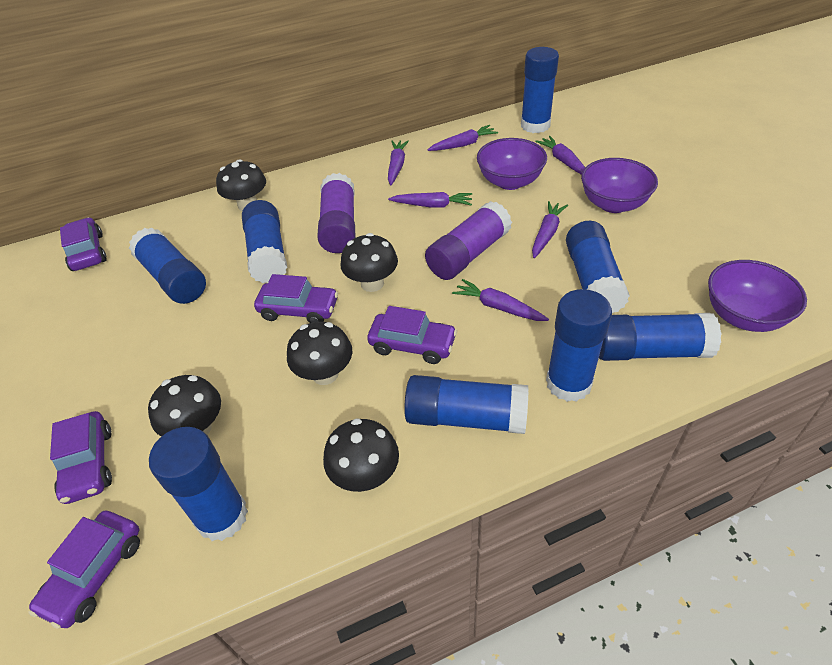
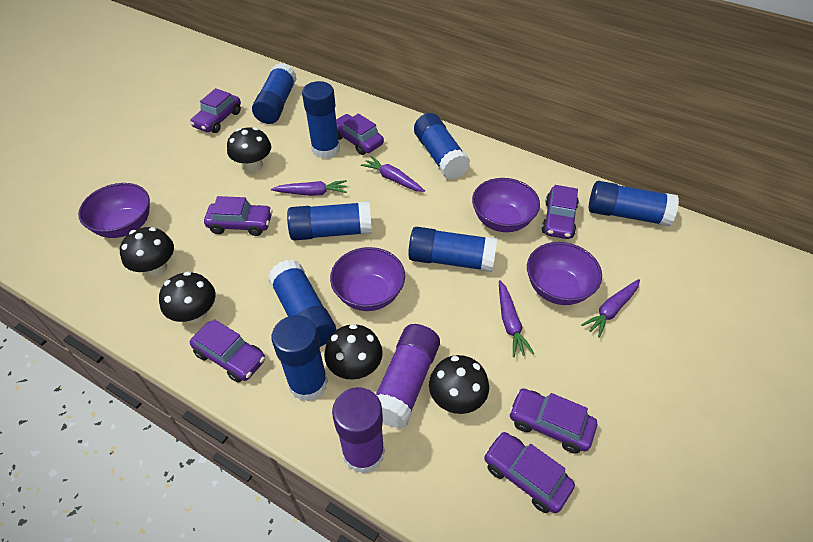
purple bowl: [477,138,547,190] [581,158,658,213] [708,260,807,332] = 3 -> [78,183,150,238] [330,247,405,311] [472,178,540,232] [527,242,602,305] = 4
purple car: [28,511,140,629] [50,411,112,504] [60,217,107,271] [254,274,338,323] [367,306,457,364] = 5 -> [190,88,241,133] [190,319,265,383] [204,196,273,236] [336,113,384,155] [484,432,575,513] [509,388,597,454] [542,185,579,239] = 7
purple carrot: [388,140,409,185] [388,192,472,207] [427,125,498,151] [452,279,549,321] [532,201,568,258] [535,136,585,175] = 6 -> [271,180,347,196] [361,156,425,192] [499,280,534,357] [581,279,640,338] = 4

